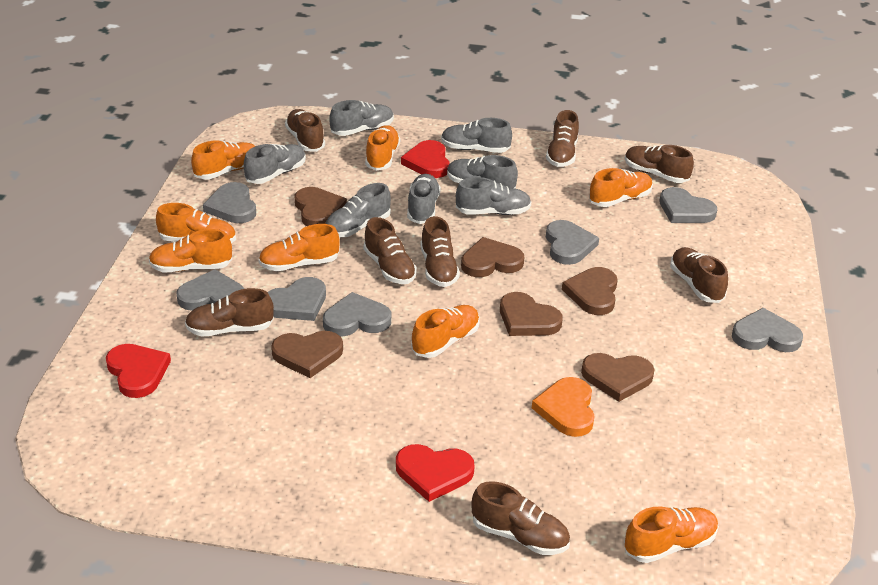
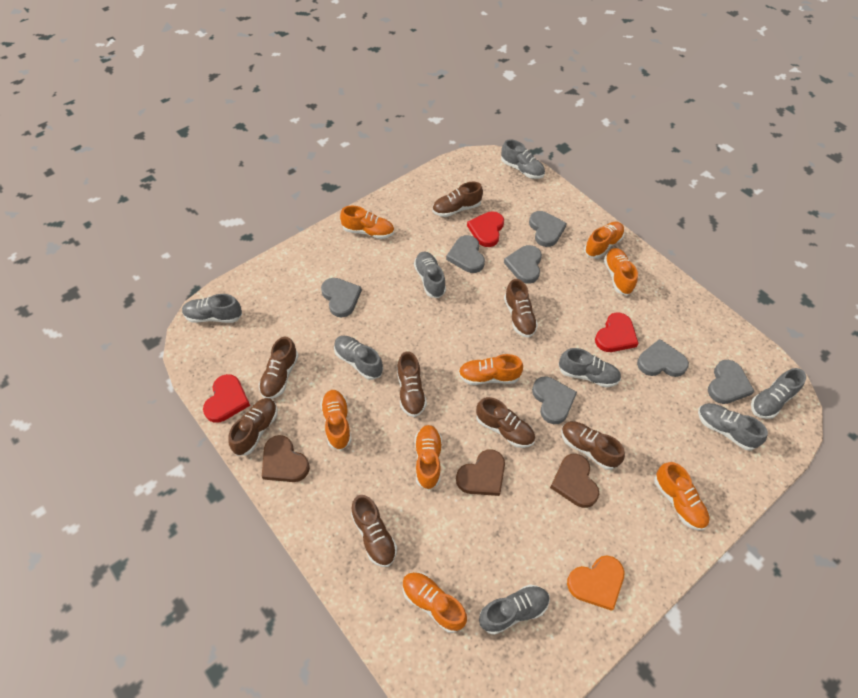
brown heart: [271,331,343,378] [295,187,347,226] [461,237,524,277] [500,292,563,336] [562,267,618,315] [581,353,655,402] = 6 -> [262,435,310,482] [456,449,505,496] [550,454,599,508] = 3
grey shoe: [244,144,306,184] [325,183,391,237] [329,100,394,136] [407,174,441,224] [441,118,512,153] [447,155,518,189] [456,177,531,215] = 7 -> [182,294,242,323] [334,336,383,380] [414,252,446,298] [479,584,550,635] [501,139,545,179] [558,348,621,387] [698,403,768,451] [751,368,806,419] = 8

